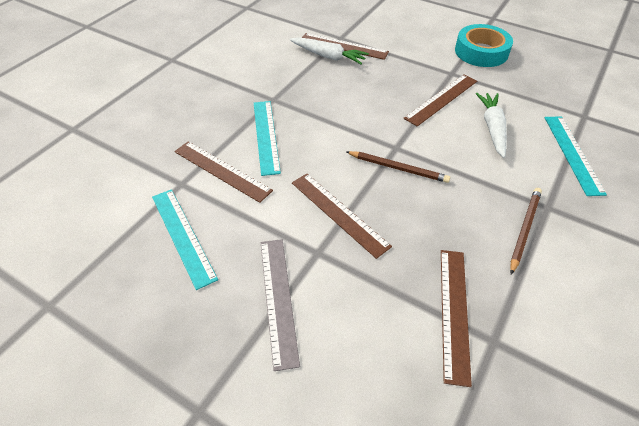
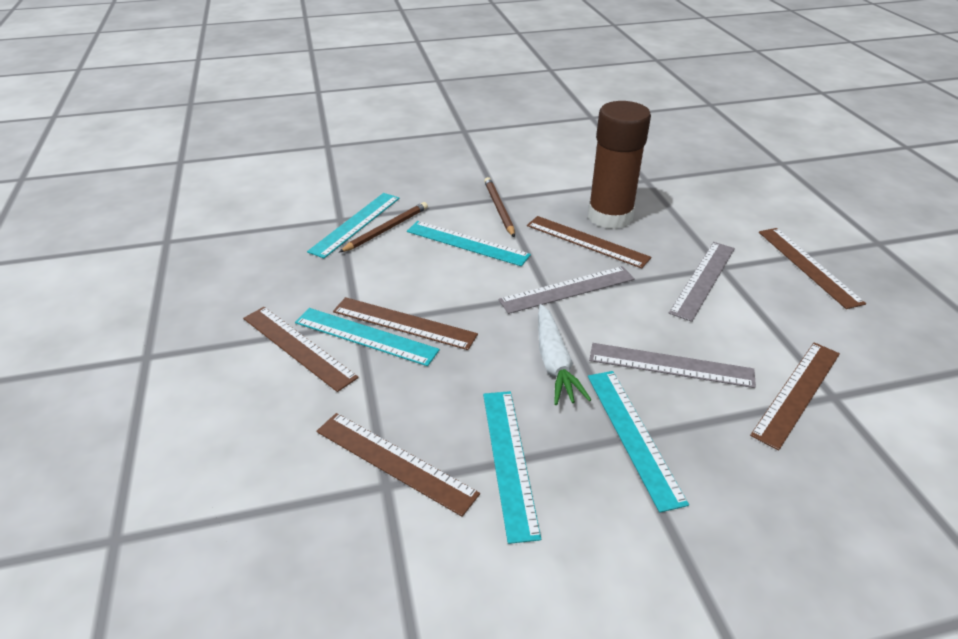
brown glue stick: none = 0 -> [588,101,651,229] = 1
brown ruler: [174,141,273,203] [292,174,392,259] [302,33,389,60] [404,75,477,127] [441,250,472,387] = 5 -> [243,307,359,392] [316,413,480,517] [333,297,478,350] [527,216,651,269] [750,342,840,450] [759,228,866,309] = 6
grey ruler: [261,239,300,371] = 1 -> [498,266,635,314] [589,343,756,388] [669,242,735,322] = 3
turquoise ruler: [152,189,218,290] [254,101,281,176] [545,116,607,196] = 3 -> [295,308,440,366] [307,193,400,258] [407,221,531,266] [483,391,541,544] [588,371,689,513] = 5
turquoise tape: [455,24,513,67] = 1 -> none = 0
white carrot: [290,37,369,65] [476,93,507,158] = 2 -> [538,304,591,405] = 1

